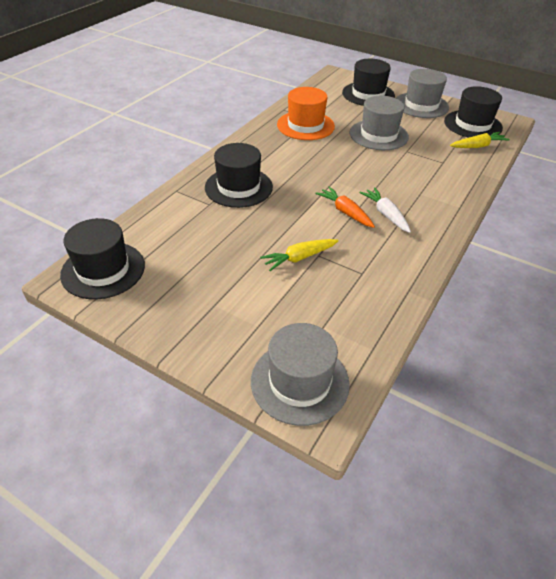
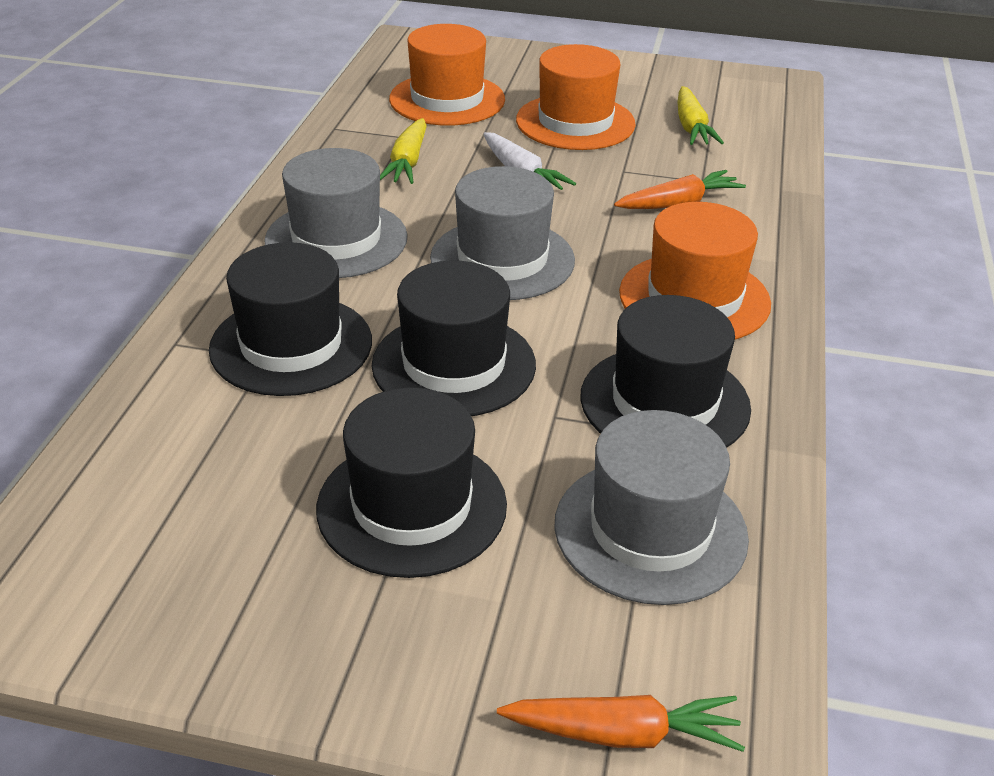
orange carrot: [315,186,375,228] = 1 -> [497,695,745,752] [614,170,746,209] = 2
orange hat: [277,87,335,140] = 1 -> [389,24,505,126] [516,44,636,150] [619,202,771,339] = 3

